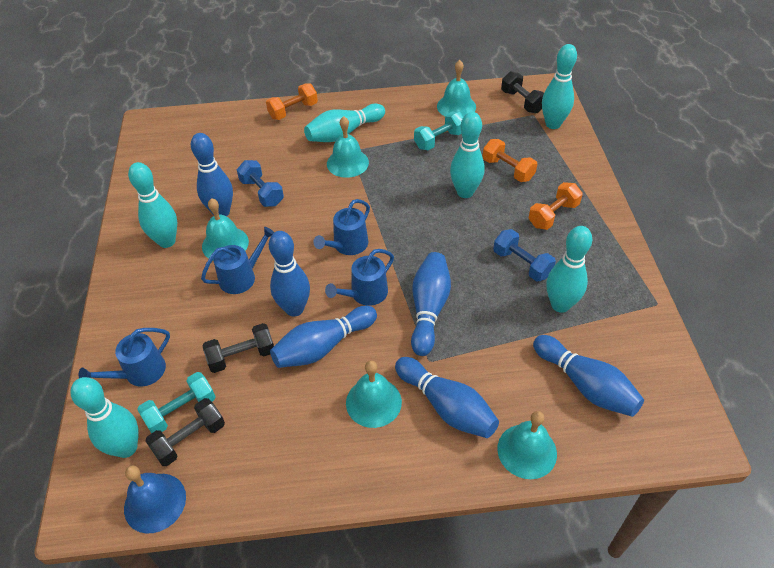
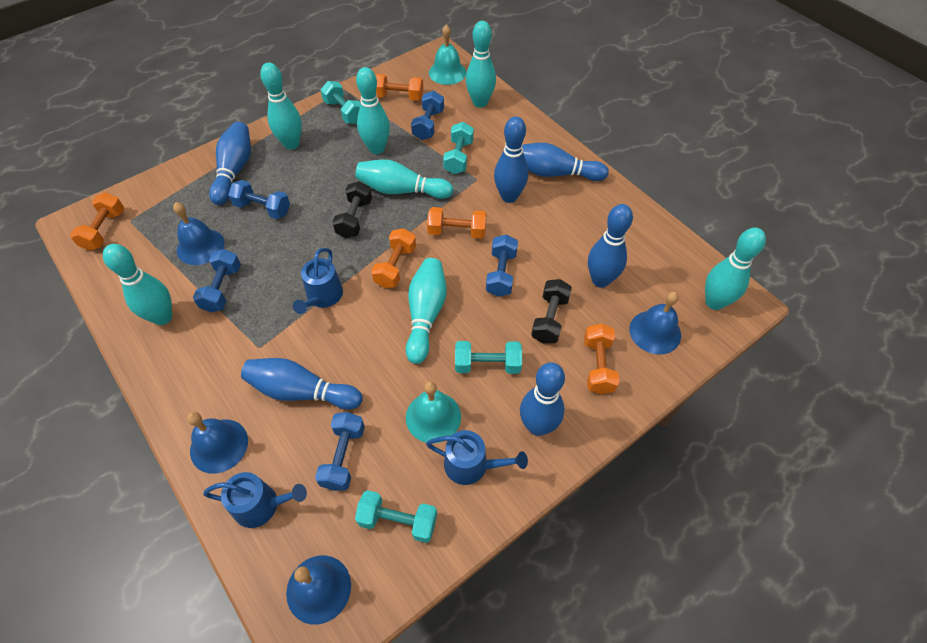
black dumbbell: [145,398,225,466] [203,323,274,373] [501,71,544,113] = 3 -> [332,181,372,238] [531,279,572,344] = 2
blue bell: [124,465,186,533] = 1 -> [173,202,224,265] [187,412,248,474] [286,555,351,625] [629,292,681,355] = 4
blue dumbbell: [237,160,284,207] [493,229,556,282] = 2 -> [193,249,241,312] [228,180,290,219] [315,412,365,491] [411,91,444,140] [486,235,518,297] = 5
blue watering can: [79,328,170,387] [201,227,274,294] [313,199,370,255] [325,249,394,306] = 4 -> [203,472,307,528] [293,248,343,314] [426,430,528,485] = 3
orange dumbbell: [266,83,318,120] [482,139,537,182] [528,182,583,230] = 3 -> [70,192,124,251] [371,228,416,288] [375,74,423,101] [427,207,487,239] [584,324,619,394] = 5
turquoise bell: [202,198,249,258] [327,116,369,178] [346,361,402,428] [437,60,476,117] [498,411,557,479] = 5 -> [406,381,461,443] [429,25,466,85] = 2
turquoise bowling pin: [70,377,139,458] [128,162,177,248] [304,103,385,142] [450,112,485,198] [542,44,577,129] [547,226,592,313] = 6 -> [103,244,172,325] [260,62,302,150] [355,159,453,199] [356,67,390,154] [406,258,447,364] [466,21,496,108] [705,227,766,310] = 7
turquoise dumbbell: [137,372,216,433] [414,112,463,150] = 2 -> [320,81,361,124] [355,490,437,543] [443,122,474,174] [455,341,522,374] = 4

